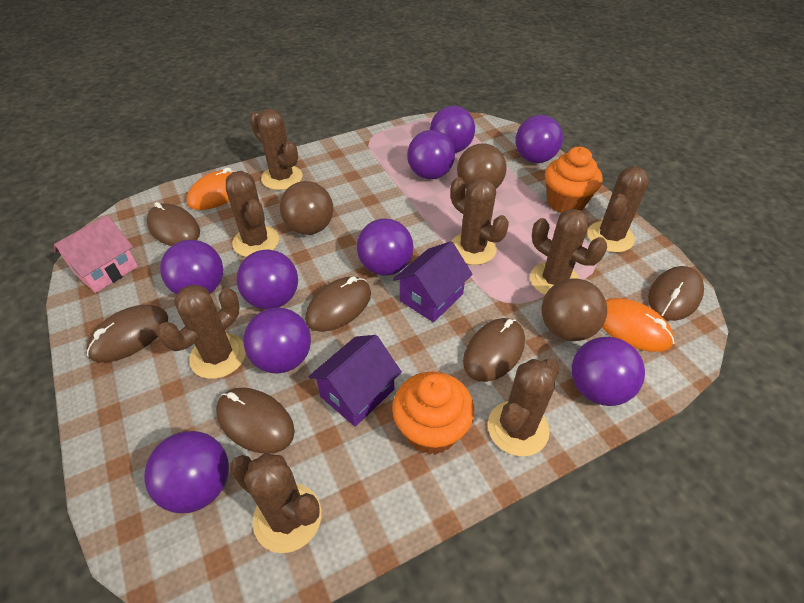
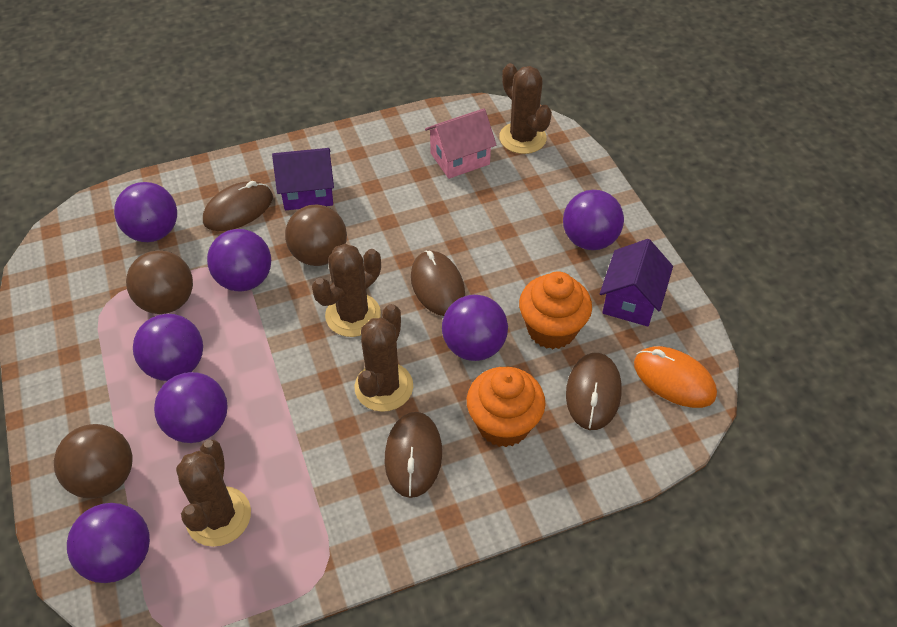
brown cactus: [157,284,246,379] [226,171,279,257] [230,453,321,553] [250,109,303,190] [450,177,509,265] [488,359,560,456] [530,208,607,295] [588,166,649,253] = 8 -> [176,440,251,547] [312,244,381,337] [355,304,413,412] [499,63,552,154] = 4
brown mouse: [86,305,168,362] [147,202,200,246] [216,388,295,454] [305,277,371,332] [463,318,525,382] [648,266,704,321] = 6 -> [203,181,273,231] [385,412,442,498] [411,251,465,316] [566,353,621,430] = 4
orange mouse: [187,168,235,210] [602,298,674,352] = 2 -> [634,346,717,408] = 1
purple ball: [144,431,229,513] [160,240,223,295] [236,250,298,309] [243,308,311,374] [357,218,414,275] [407,130,455,179] [430,106,475,153] [515,115,563,163] [572,337,645,406] = 9 -> [67,503,150,583] [114,182,177,242] [133,314,203,381] [154,372,228,443] [207,229,271,292] [442,295,508,361] [563,190,624,250] = 7

